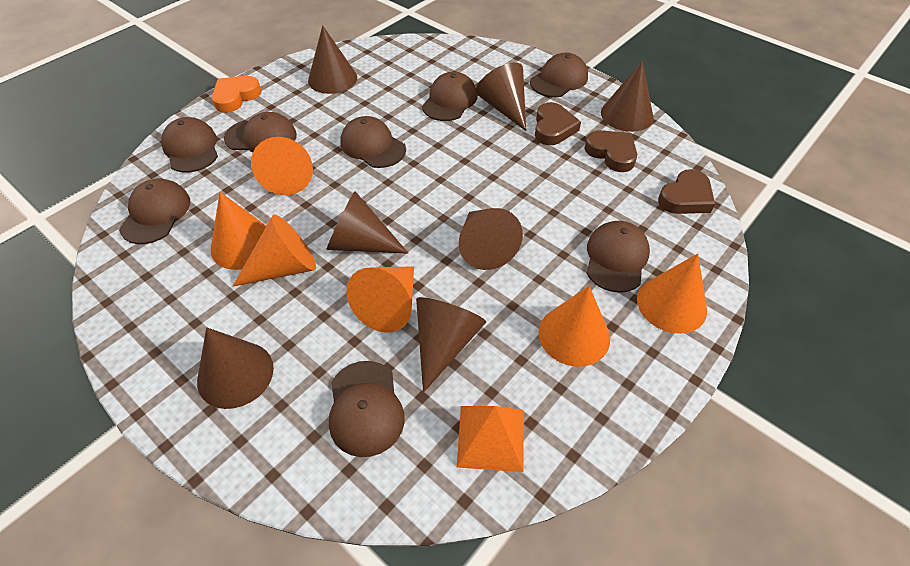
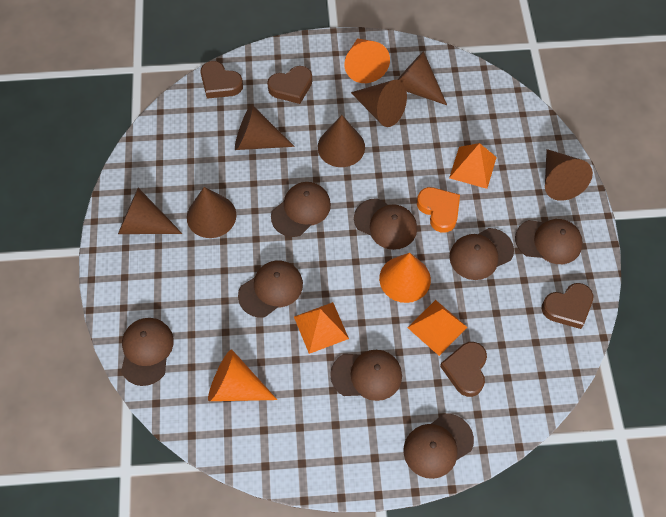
brown heart: [535,102,581,145] [584,130,637,172] [658,169,715,214] = 3 -> [200,61,243,99] [267,66,312,104] [440,342,487,397] [542,283,594,329] = 4
orange cone: [211,192,266,270] [233,215,316,287] [251,137,313,195] [346,266,414,333] [539,286,610,367] [637,254,707,334] = 6 -> [208,349,277,401] [344,38,390,83] [379,253,431,303] = 3
orange pyramid: [457,406,524,472] = 1 -> [294,302,349,354] [407,300,467,356] [449,143,497,189] = 3

